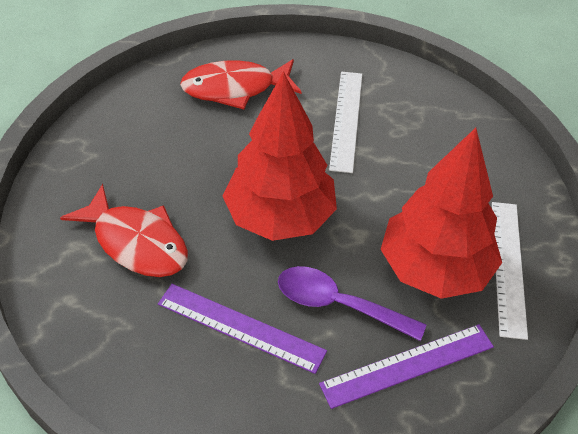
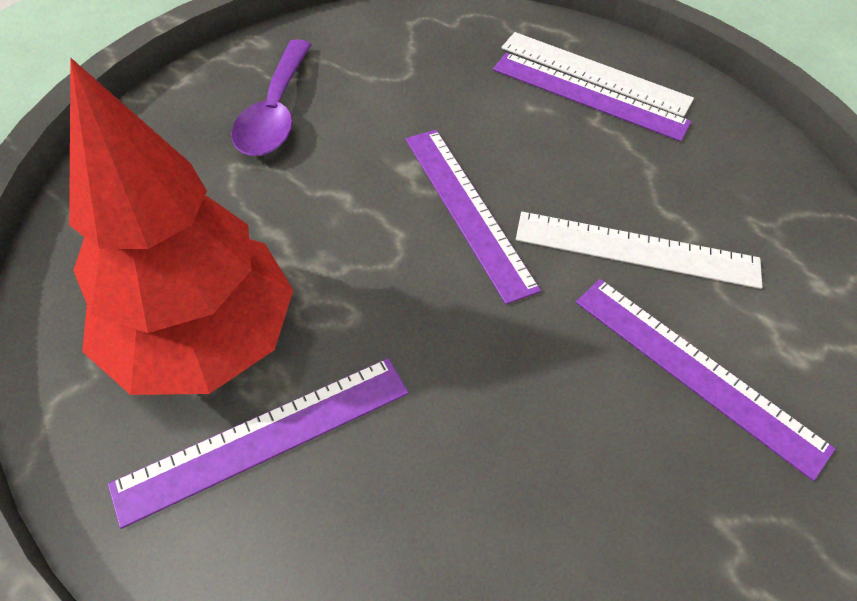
purple ruler: [158,284,327,374] [319,324,494,409] = 2 -> [108,358,409,529] [405,130,541,305] [493,53,691,142] [576,279,835,481] = 4
red fish: [60,184,188,277] [180,59,302,109] = 2 -> none = 0
red tree: [223,71,337,241] [381,128,502,299] = 2 -> [69,57,294,395] = 1

